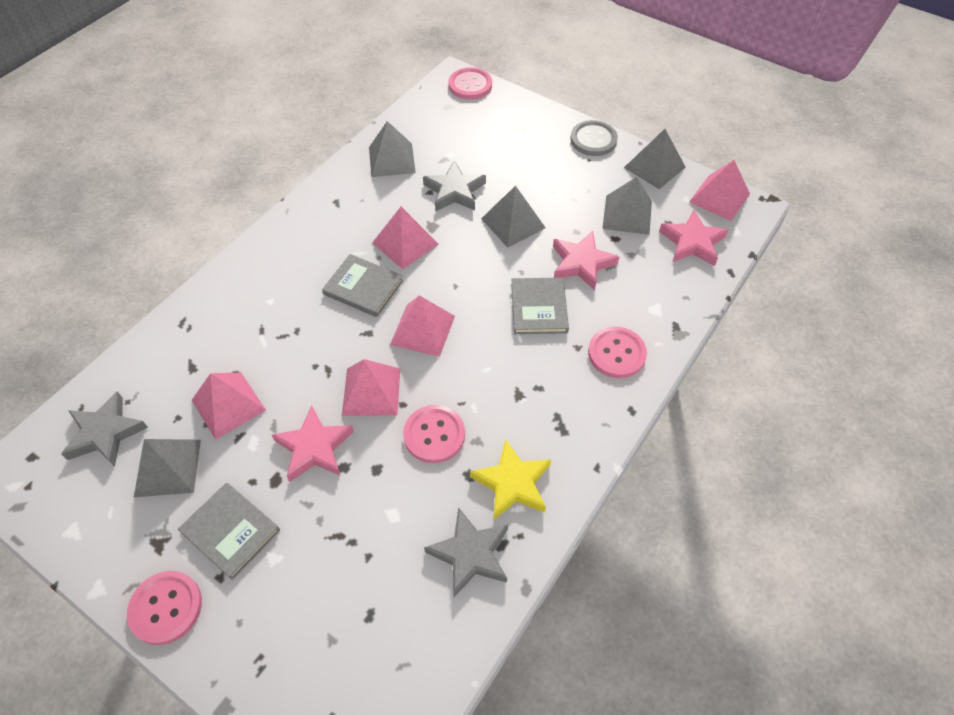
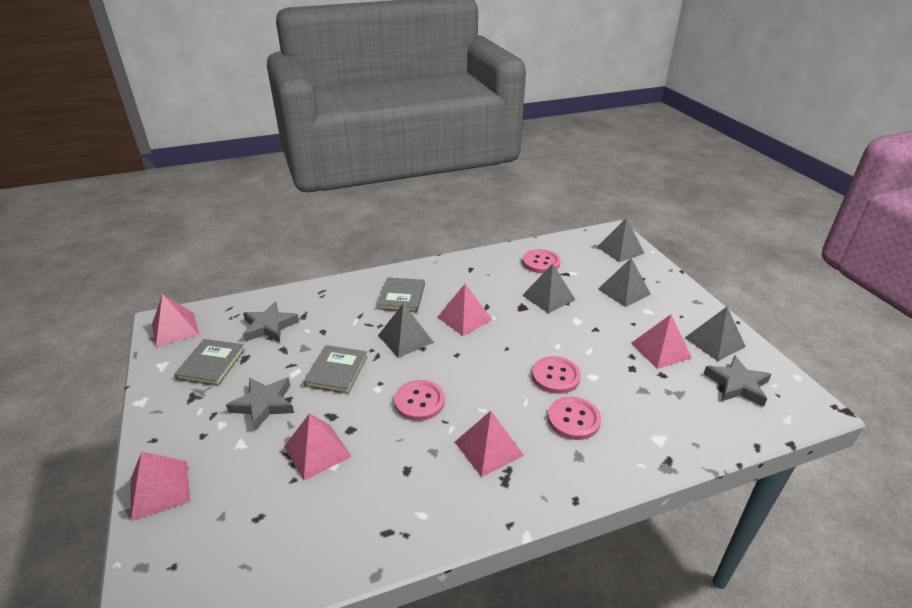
grey button: [570,120,618,156] = 1 -> none = 0
pink pyramid: [192,373,266,440] [342,359,400,416] [372,207,439,269] [390,295,455,357] [689,160,750,221] = 5 -> [131,451,191,521] [152,294,199,347] [284,413,351,481] [437,284,492,336] [455,411,524,477] [632,314,692,369] = 6
pink star: [272,405,354,482] [553,231,619,290] [659,210,728,266] = 3 -> none = 0
yellow star: [470,439,551,520] = 1 -> none = 0

